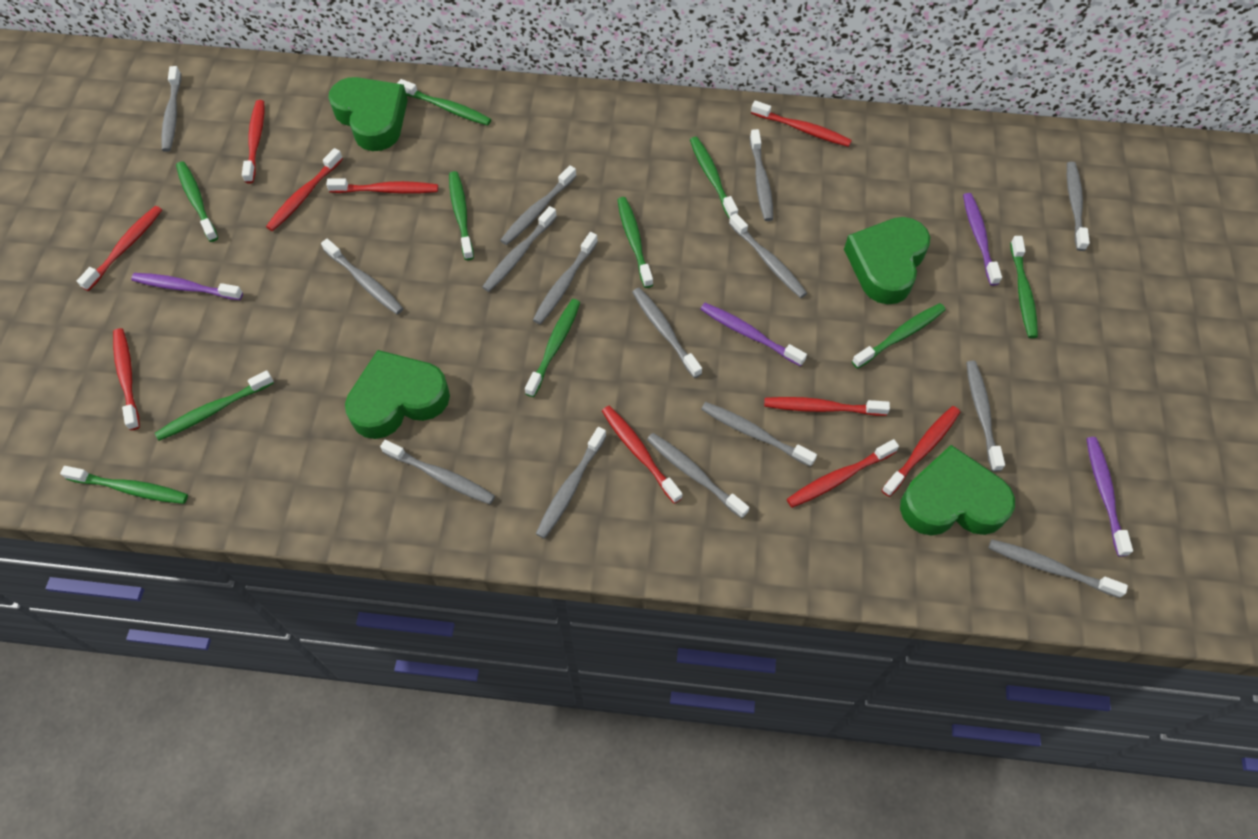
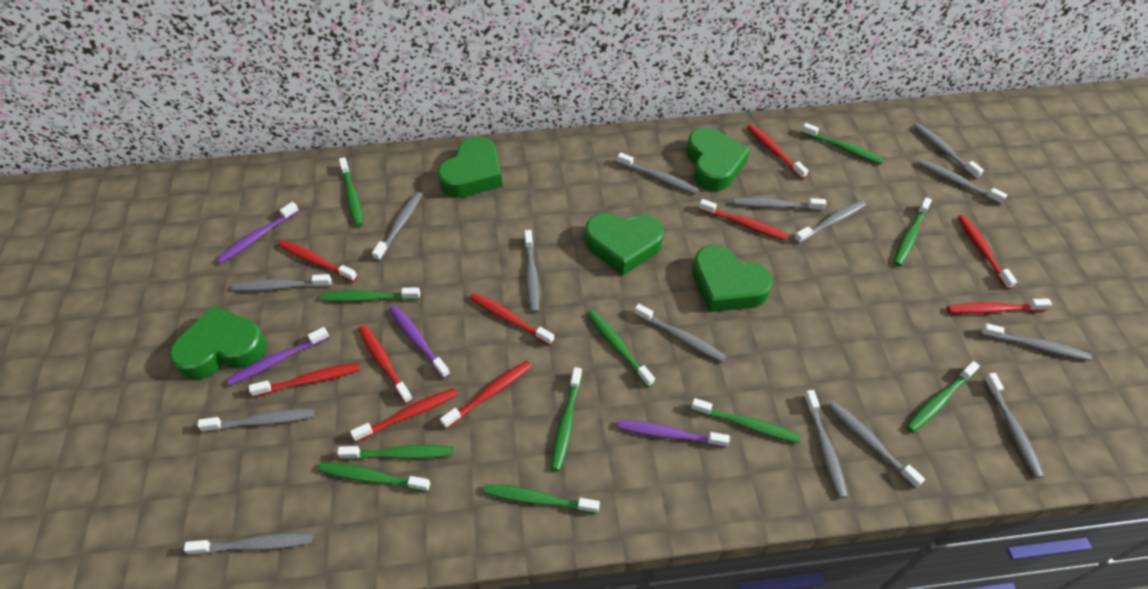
green heart: [328,77,408,151] [345,350,450,439] [844,217,930,304] [900,445,1015,536] = 4 -> [170,306,267,380] [438,136,503,198] [585,213,664,275] [687,128,750,191] [692,245,773,312] = 5
green toothbrush: [60,466,188,504] [155,370,274,441] [176,161,218,242] [397,79,491,126] [449,171,474,260] [525,299,581,397] [617,197,653,288] [690,137,738,219] [852,303,946,368] [1010,236,1038,338] = 10 -> [318,462,431,492] [321,287,420,302] [337,445,454,460] [339,157,363,227] [483,484,600,514] [551,367,582,471] [587,310,655,387] [691,398,801,443] [801,123,884,164] [893,197,932,266] [906,361,980,433] = 11

